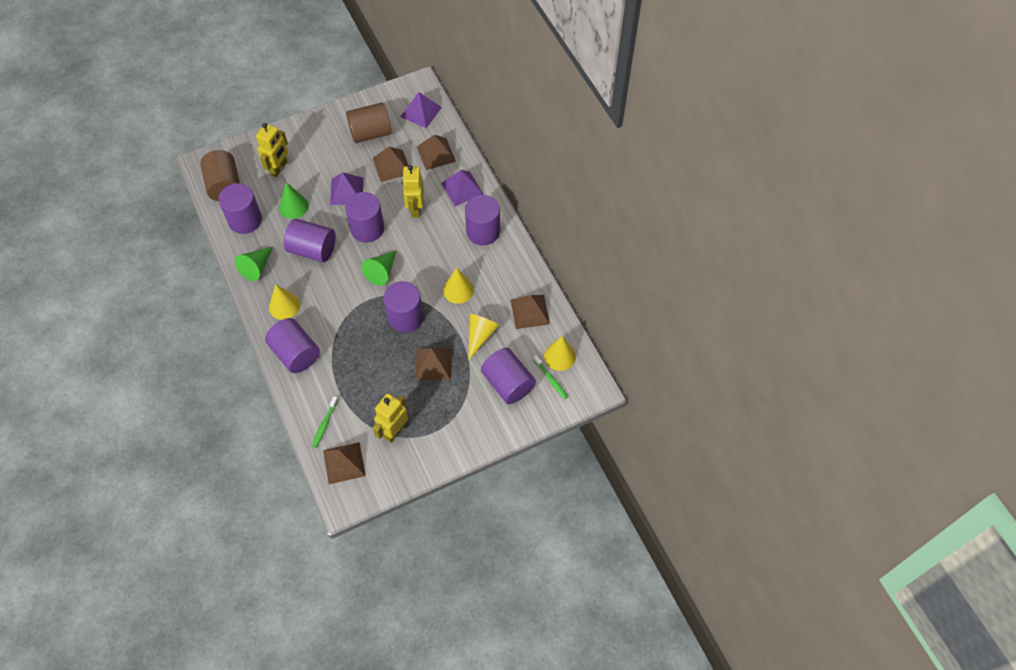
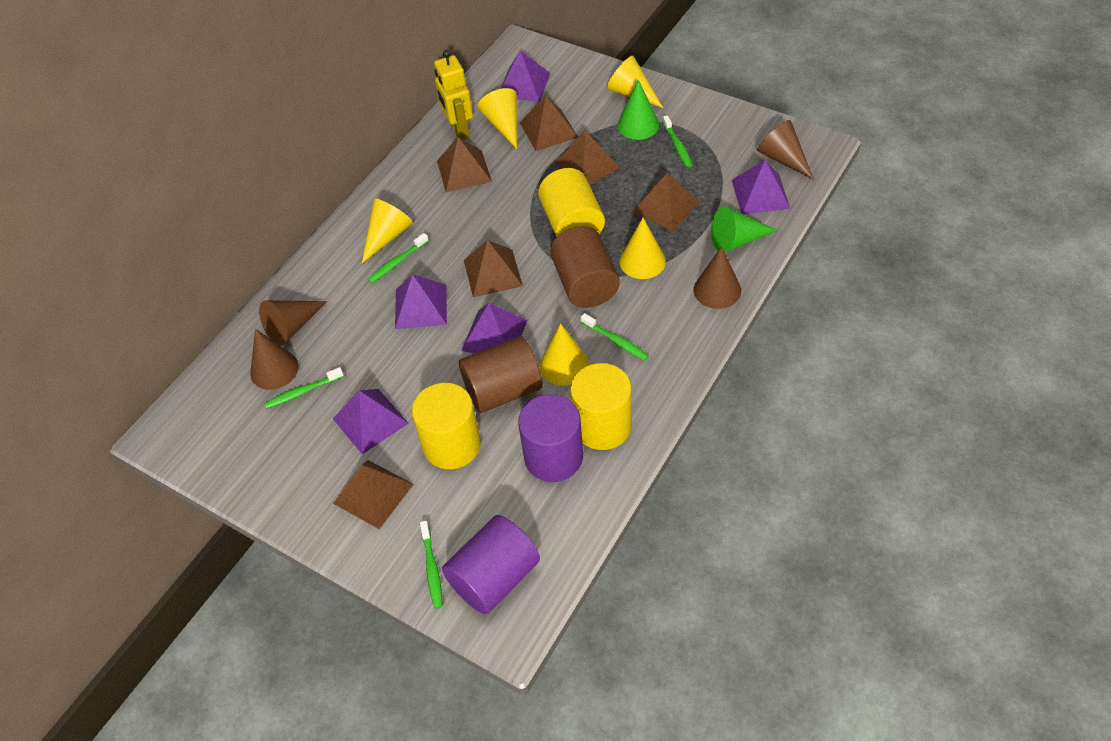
brown cone: none = 0 -> [250,329,299,390] [259,300,327,346] [694,246,741,309] [757,120,814,180] = 4
brown pyramid: [323,442,366,484] [373,147,408,182] [415,348,452,380] [417,134,456,170] [510,295,550,329] = 5 -> [333,460,413,529] [437,137,492,192] [464,240,523,297] [520,96,578,151] [555,131,620,185] [633,172,700,232] = 6
green cone: [235,246,274,281] [279,182,309,219] [361,250,397,286] = 3 -> [617,79,659,140] [711,206,778,253] = 2
green toothbrush: [312,396,338,448] [533,355,568,399] = 2 -> [264,367,344,409] [368,233,429,283] [420,521,443,609] [581,313,649,360] [662,115,693,168] = 5
purple cylinder: [219,183,262,234] [265,318,320,373] [284,219,336,262] [345,192,384,243] [384,281,423,333] [465,195,500,245] [481,348,536,404] = 7 -> [442,515,540,614] [518,394,583,482] = 2
purple pyramid: [330,172,363,205] [400,92,442,128] [441,170,484,206] = 3 -> [333,389,409,454] [395,274,447,329] [461,303,527,354] [501,50,551,102] [732,160,790,214] = 5
yellow cone: [269,284,300,320] [443,268,474,304] [468,314,500,360] [544,336,576,371] = 4 -> [362,199,413,263] [478,88,517,149] [540,323,589,386] [607,56,663,108] [620,218,666,279] = 5
yellow cylinder: none = 0 -> [412,383,481,469] [538,168,605,237] [570,363,632,450] = 3
yellow robot: [256,123,288,177] [373,393,408,443] [402,165,424,218] = 3 -> [434,50,473,140] = 1

